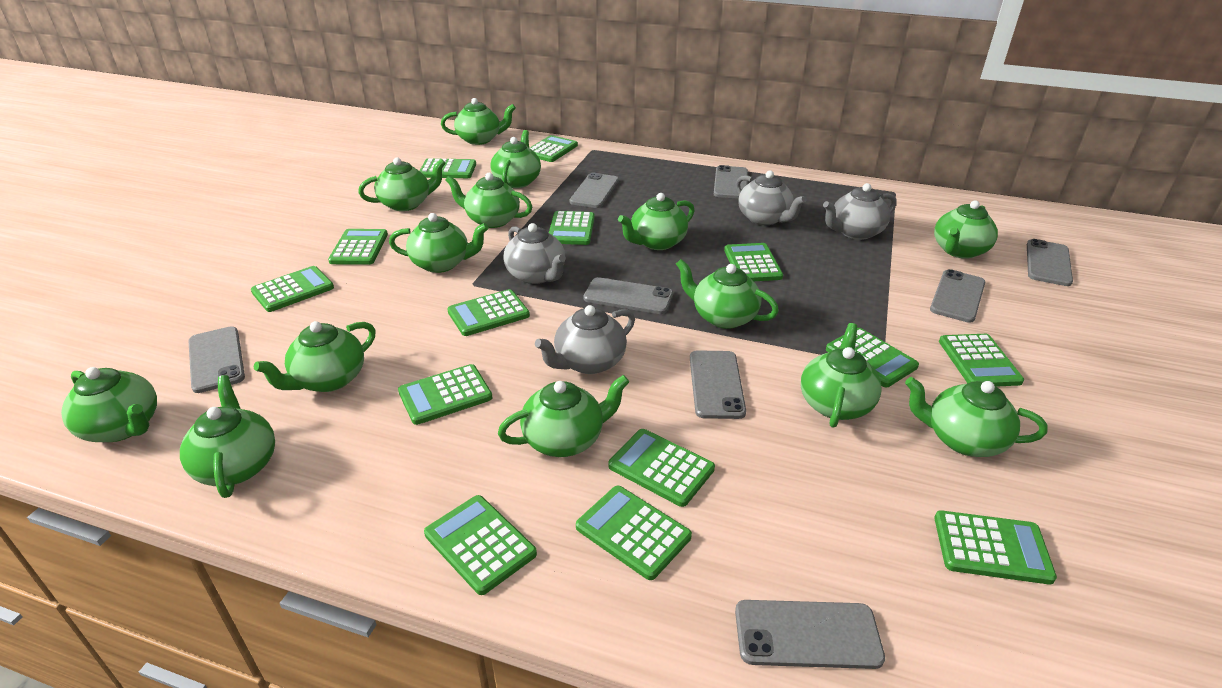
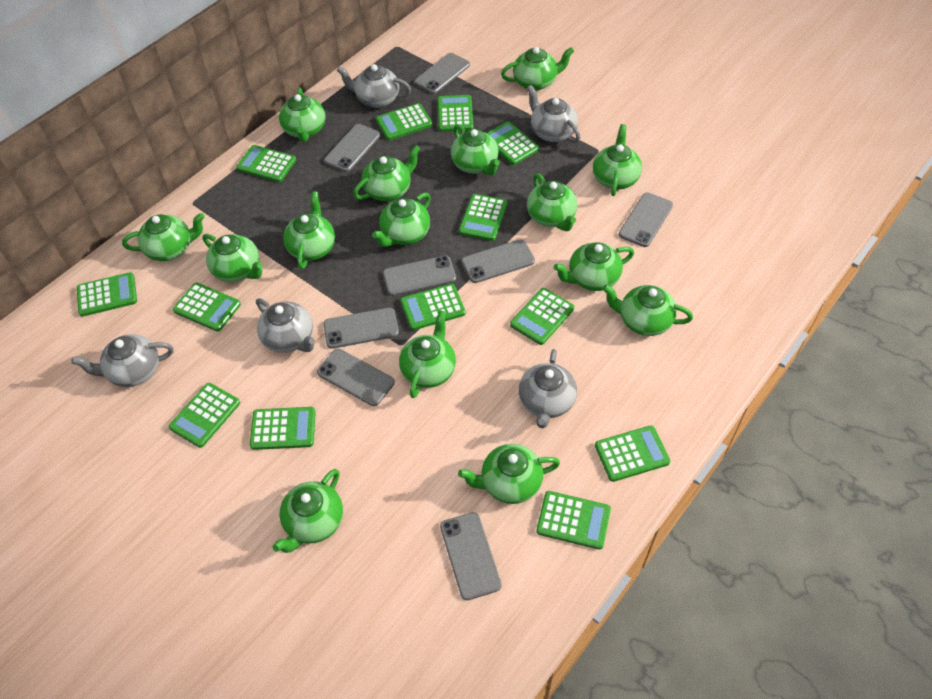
green calculator: [251,266,334,312] [328,229,388,265] [398,364,492,425] [420,158,476,178] [424,495,537,595] [447,289,530,336] [530,135,578,162] [549,211,595,245] [576,486,692,580] [608,429,715,507] [724,243,783,281] [826,328,919,387] [934,510,1057,585] [939,334,1024,387] = 14 -> [77,272,137,317] [169,383,240,448] [173,283,241,332] [236,145,296,182] [250,407,316,450] [376,103,432,140] [400,284,466,330] [438,95,473,132] [459,194,507,241] [487,122,539,165] [510,288,574,345] [536,491,611,550] [595,426,671,482] = 13
green teapot: [61,367,157,442] [180,375,275,498] [254,321,376,392] [358,157,446,211] [389,213,488,273] [441,98,516,145] [445,173,532,228] [491,130,541,188] [498,375,629,457] [618,193,695,250] [676,259,779,329] [801,323,882,428] [905,377,1048,457] [934,200,998,259] = 14 -> [122,213,205,261] [202,234,263,282] [272,469,343,553] [279,88,326,142] [283,191,335,269] [353,145,420,201] [372,193,431,247] [399,310,456,398] [451,124,500,175] [458,444,560,504] [501,47,574,91] [527,173,577,231] [554,242,634,291] [593,124,642,196] [603,285,693,336] = 15
grey teapot: [503,223,566,284] [535,305,635,374] [735,170,807,225] [823,183,897,240] = 4 -> [71,334,174,387] [256,298,315,353] [337,64,411,108] [519,349,577,428] [527,85,580,143] = 5

